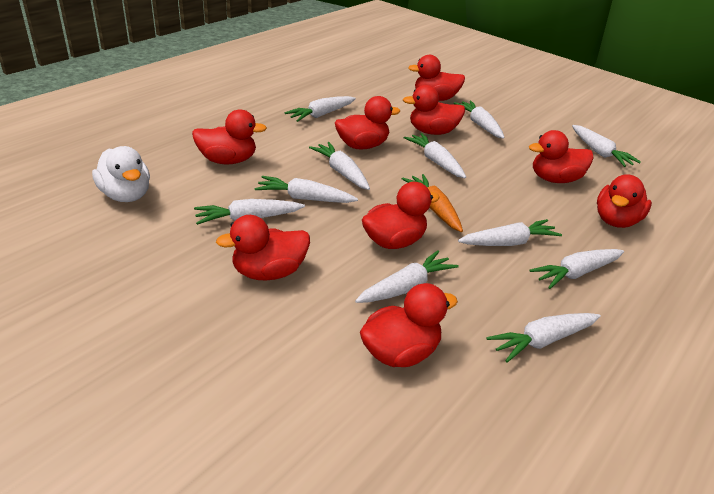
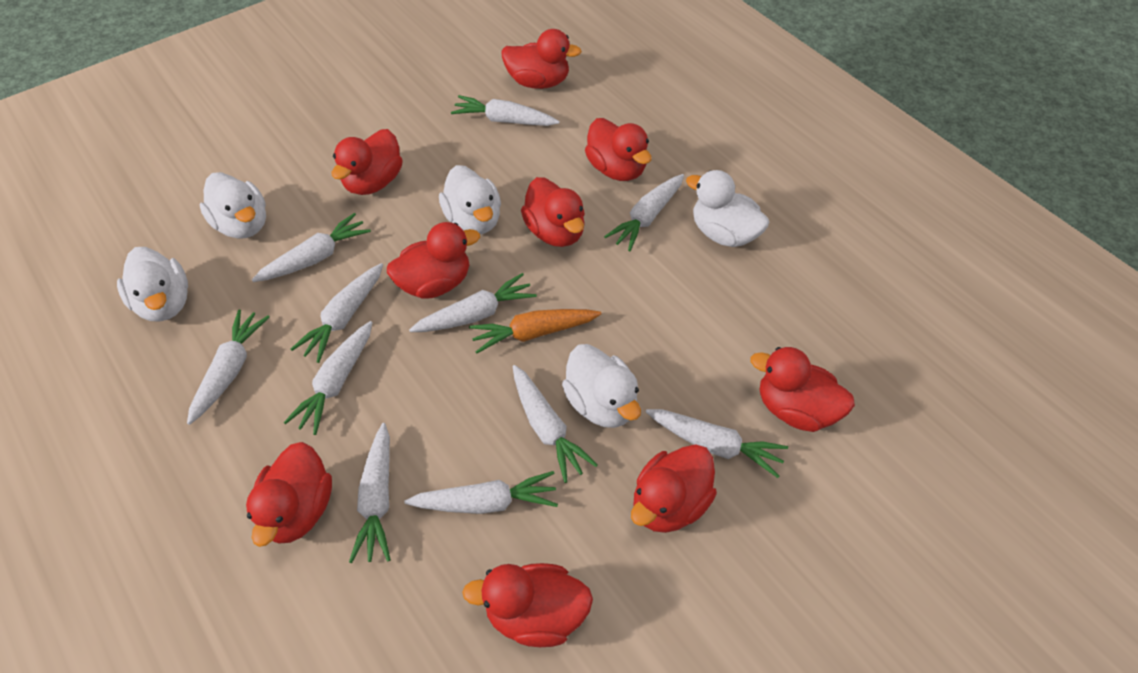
white duck: [92,146,150,202] = 1 -> [117,247,188,322] [200,172,266,239] [439,165,501,234] [562,344,641,428] [686,170,769,247] = 5

